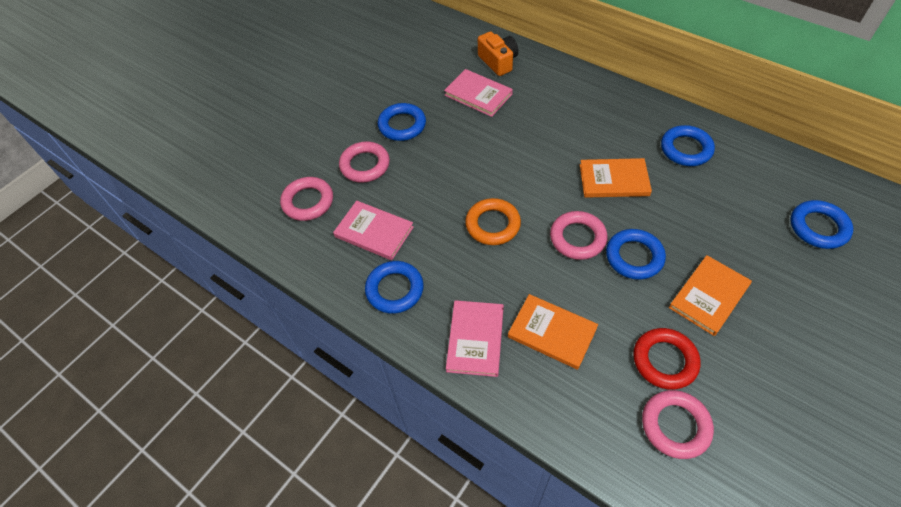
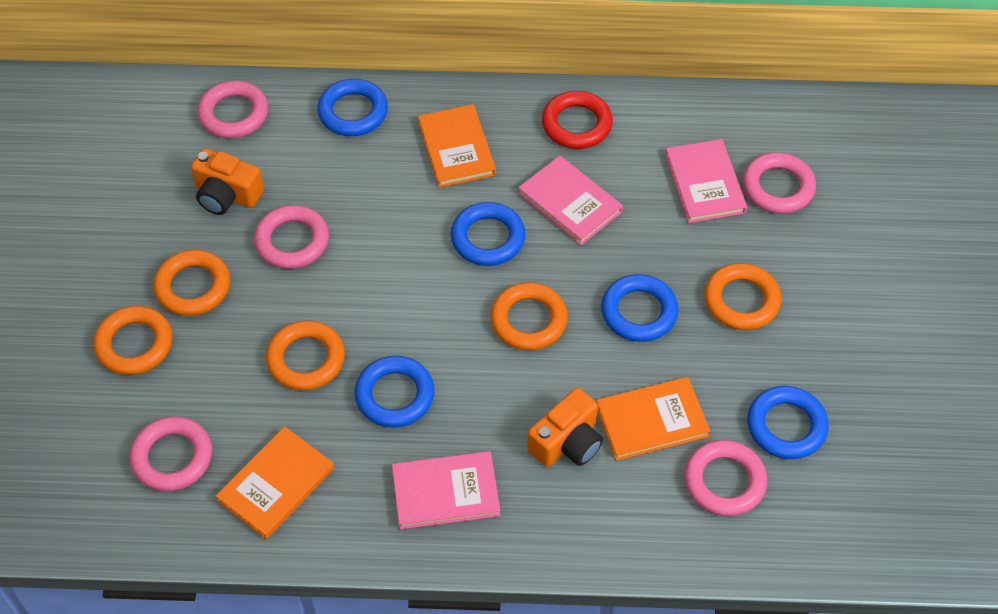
orange camera: [478,31,518,76] = 1 -> [191,148,264,215] [527,388,603,467] = 2
orange ring: [465,198,521,245] = 1 -> [94,306,172,375] [153,250,230,316] [266,320,345,390] [490,282,568,350] [704,263,782,330] = 5
pink ring: [280,177,333,221] [339,142,390,182] [550,211,608,260] [642,390,714,459] = 4 -> [130,416,212,492] [197,81,268,138] [254,205,329,269] [684,440,767,516] [743,152,816,214] = 5

